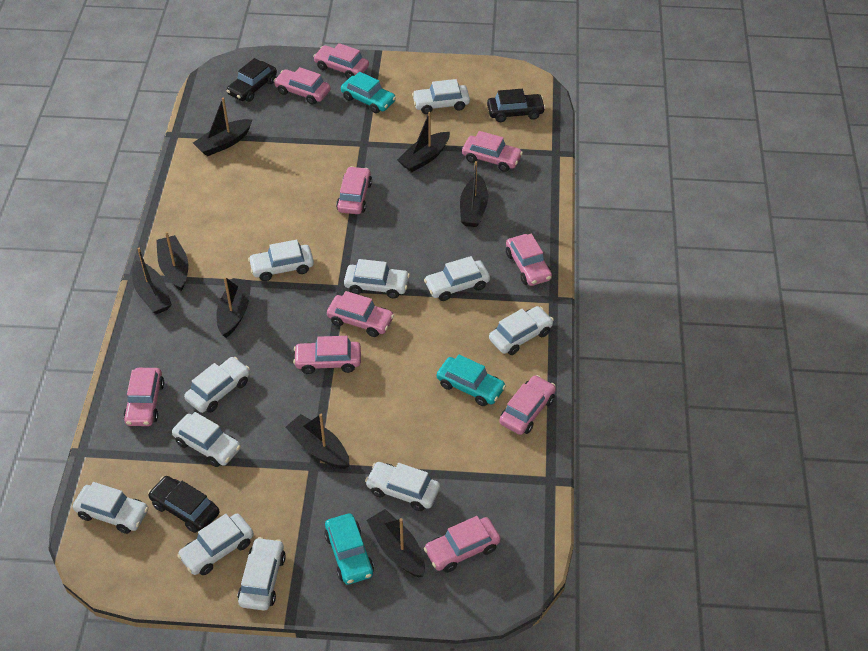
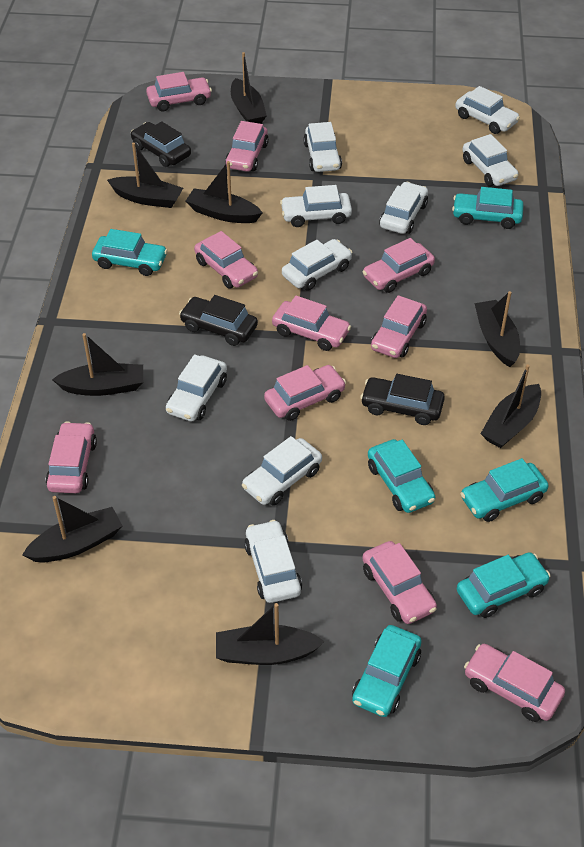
turquoise car: [324,513,374,584] [341,72,396,113] [437,355,506,406] = 3 -> [92,229,168,276] [352,625,422,717] [368,439,435,513] [452,187,523,229] [457,552,551,618] [460,458,549,522] = 6
white car: [73,482,149,534] [172,412,241,467] [177,514,254,575] [184,357,250,413] [238,537,286,611] [248,240,314,281] [344,259,410,299] [365,462,440,511] [412,79,470,114] [424,256,490,301] [489,306,554,355] = 11 -> [166,354,227,422] [242,436,322,506] [244,520,302,603] [280,185,352,227] [282,239,352,291] [303,122,342,172] [379,182,428,234] [455,86,520,134] [462,134,518,186] = 9

